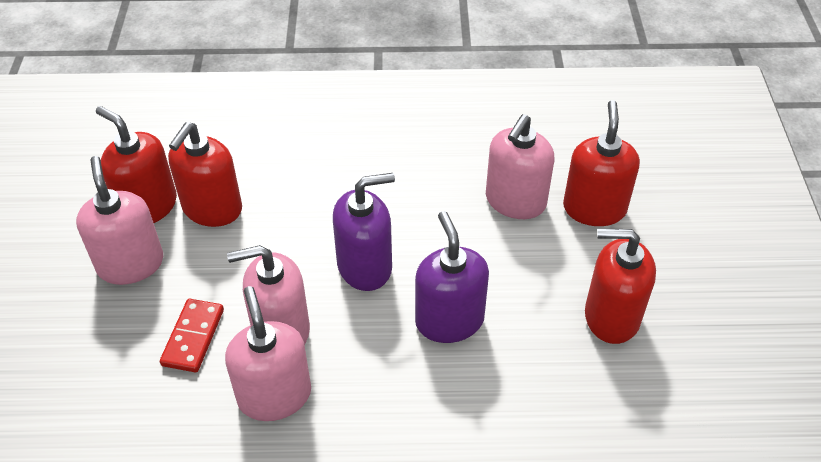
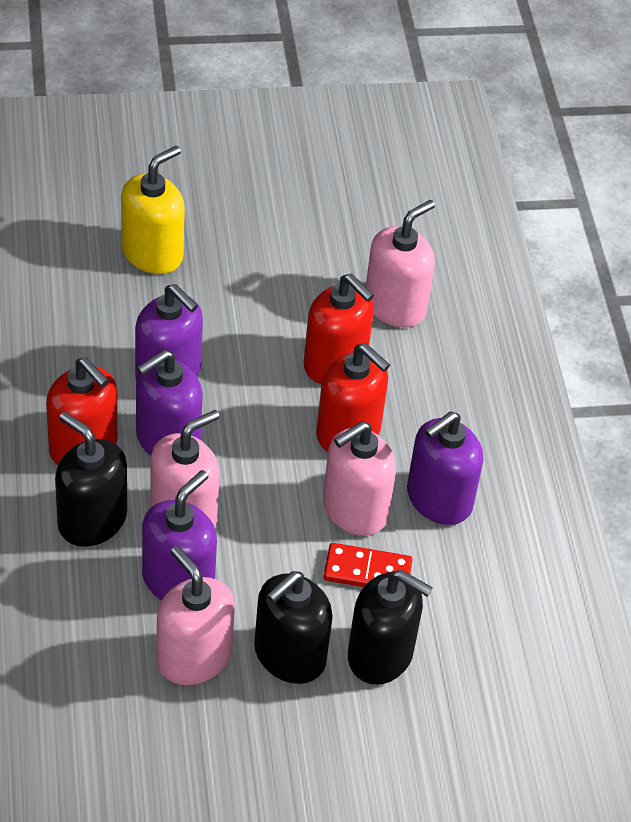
black soap dispenser: none = 0 -> [55,412,127,547] [254,571,333,684] [348,570,433,685] = 3
purple soap dispenser: [333,173,395,291] [415,211,489,343] = 2 -> [135,284,203,379] [136,349,203,456] [142,470,217,600] [407,411,483,525] = 4
red soap dispenser: [96,106,177,223] [168,122,242,227] [563,100,640,226] [585,229,656,344] = 4 -> [46,357,118,465] [304,273,374,384] [316,343,390,451] = 3
yellow soap dispenser: none = 0 -> [121,146,185,274] = 1

